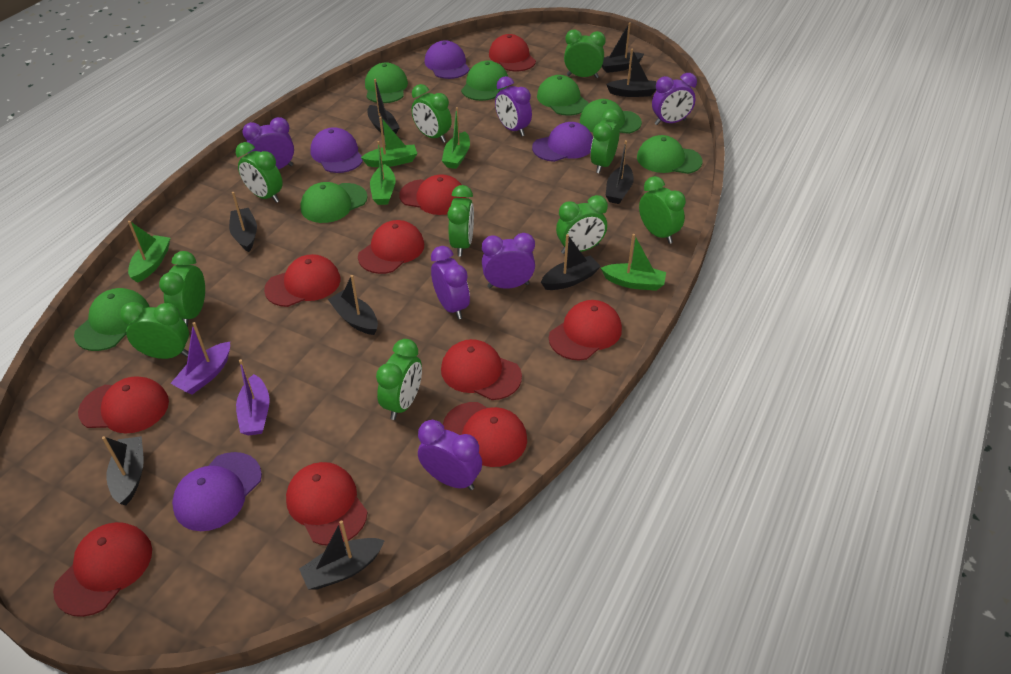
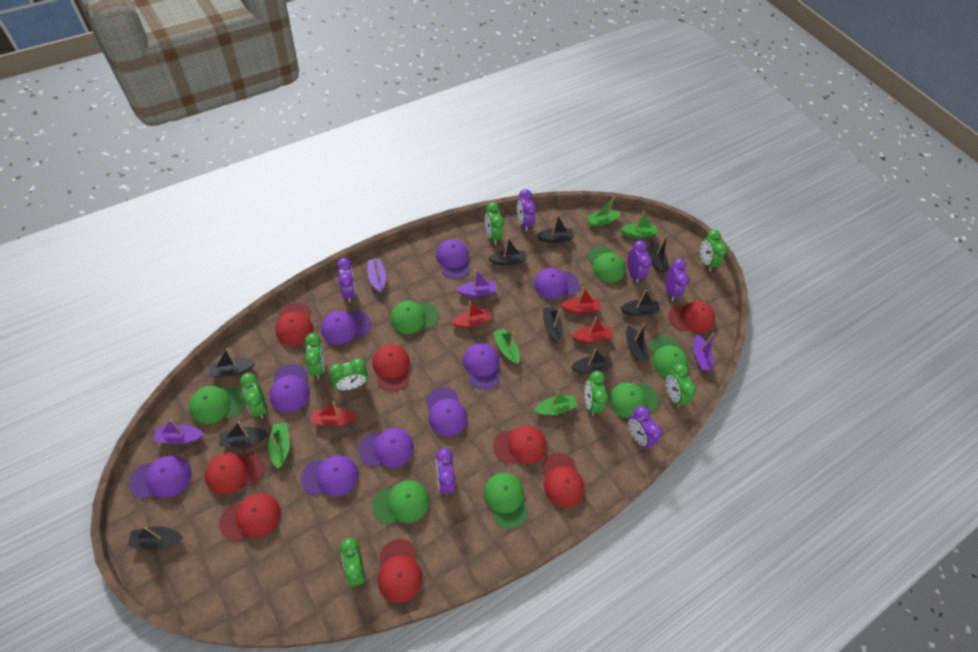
black boat: [102,436,144,506] [229,192,257,252] [299,520,385,590] [328,275,378,335] [367,79,400,134] [541,234,601,290] [602,22,644,73] [606,49,656,97] [606,140,634,204] = 9 -> [128,526,183,550] [209,348,256,377] [219,421,269,447] [488,238,527,265] [536,215,574,243] [543,307,563,343] [571,348,613,373] [621,289,660,316] [626,323,650,361] [650,234,669,272] = 10
green clock: [120,302,189,359] [159,251,205,327] [236,142,283,203] [376,339,422,420] [411,84,452,143] [447,185,474,256] [556,195,608,254] [564,30,606,78] [590,109,621,173] [639,176,686,244] = 10 -> [240,373,267,419] [305,333,325,379] [329,358,368,390] [340,538,365,587] [485,202,504,245] [584,371,608,416] [666,364,697,408] [700,230,727,271] = 8
purple boat: [170,322,230,395] [236,359,270,436] = 2 -> [153,419,204,444] [368,258,386,293] [457,270,497,297] [693,333,714,370] = 4
purple cap: [172,452,262,531] [310,127,363,173] [425,41,470,79] [532,122,593,162] = 4 -> [129,455,192,499] [269,364,310,412] [301,455,359,496] [321,311,371,345] [358,428,414,467] [426,387,467,436] [436,239,470,279] [463,343,501,389] [534,268,580,299] = 9
red boat: none = 0 -> [311,401,358,426] [451,301,492,328] [561,287,601,313] [572,317,613,343] = 4
red cap: [53,522,152,617] [78,376,169,434] [264,254,341,307] [286,462,368,546] [358,220,424,274] [399,174,466,215] [441,339,522,400] [443,402,527,467] [489,34,536,71] [549,300,622,360] = 10 -> [205,452,265,495] [219,493,281,542] [275,302,313,346] [372,344,410,391] [378,539,422,603] [494,426,547,464] [542,453,584,507] [669,301,715,333] = 8

